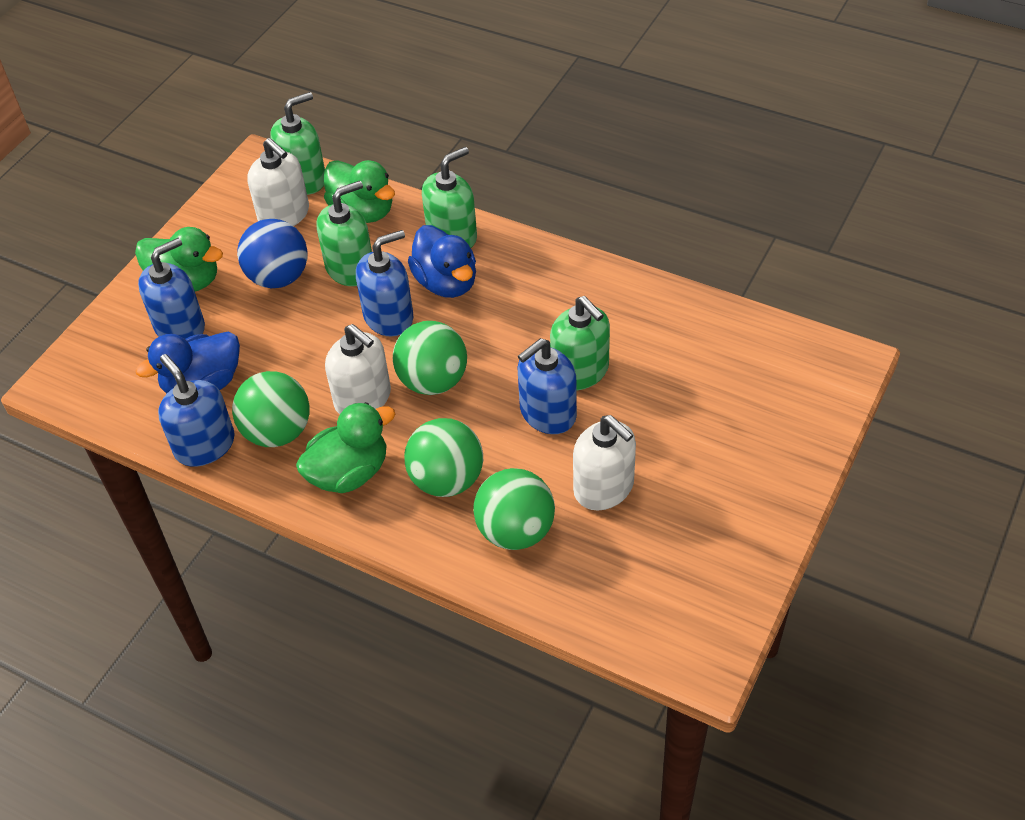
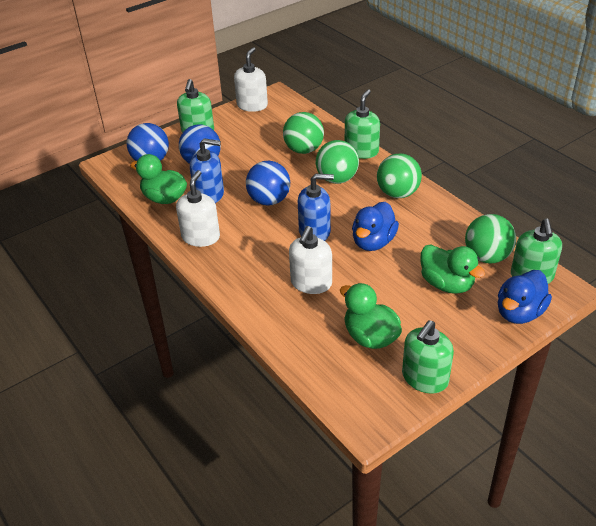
blue ball: [237,219,308,288] = 1 -> [127,123,169,161] [179,125,221,164] [246,161,290,206] = 3
blue soap dispenser: [138,238,205,339] [158,354,235,467] [356,230,413,336] [518,338,577,434] = 4 -> [190,138,224,203] [298,174,334,241] = 2

